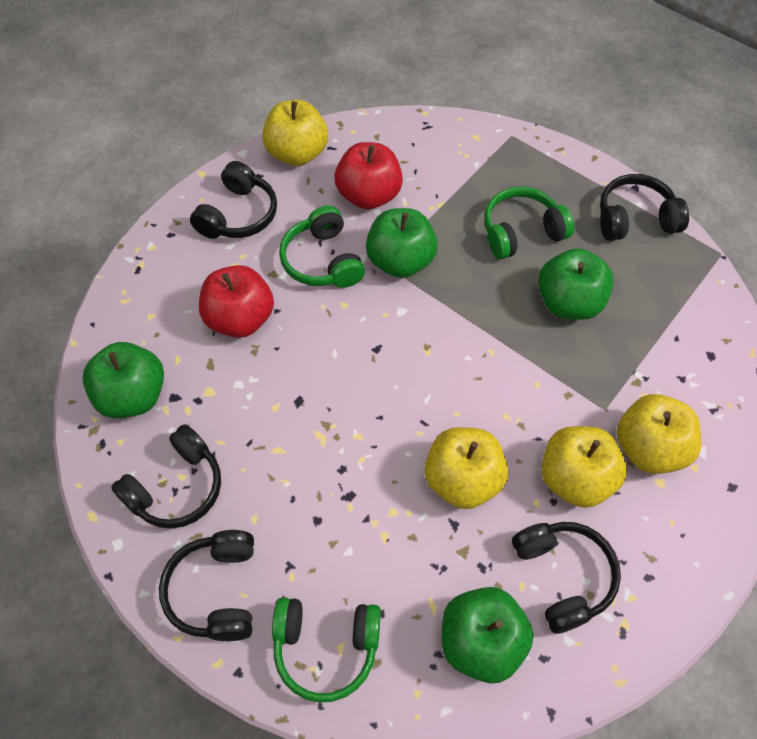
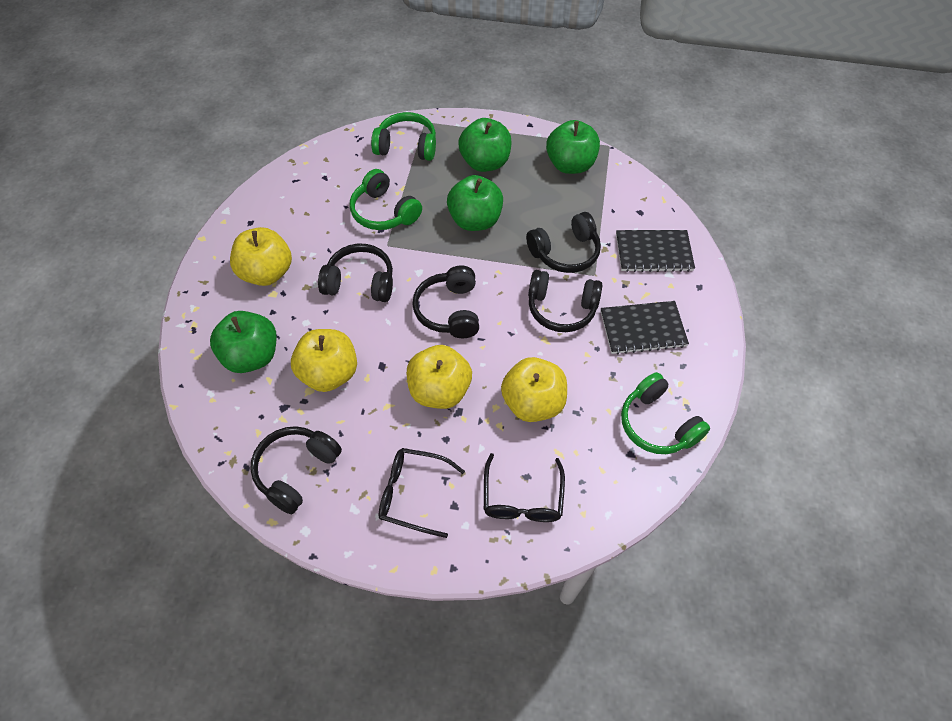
black glasses: none = 0 -> [379,448,465,538] [484,453,565,522] = 2
black notebook: none = 0 -> [600,301,689,355] [616,230,695,272] = 2
red apple: [199,265,274,338] [335,142,403,210] = 2 -> none = 0

